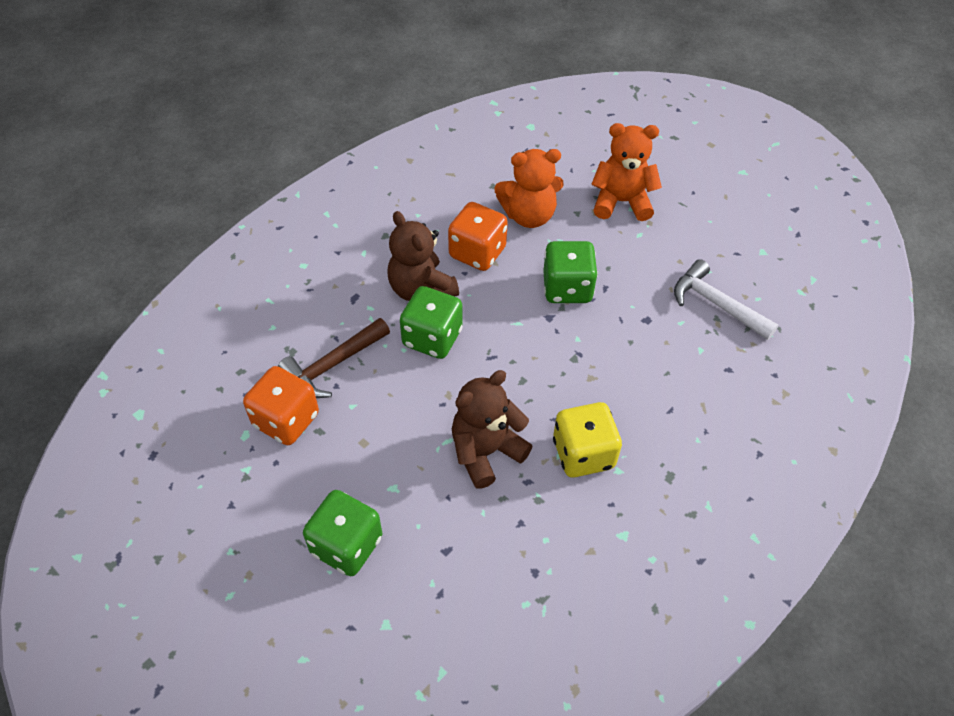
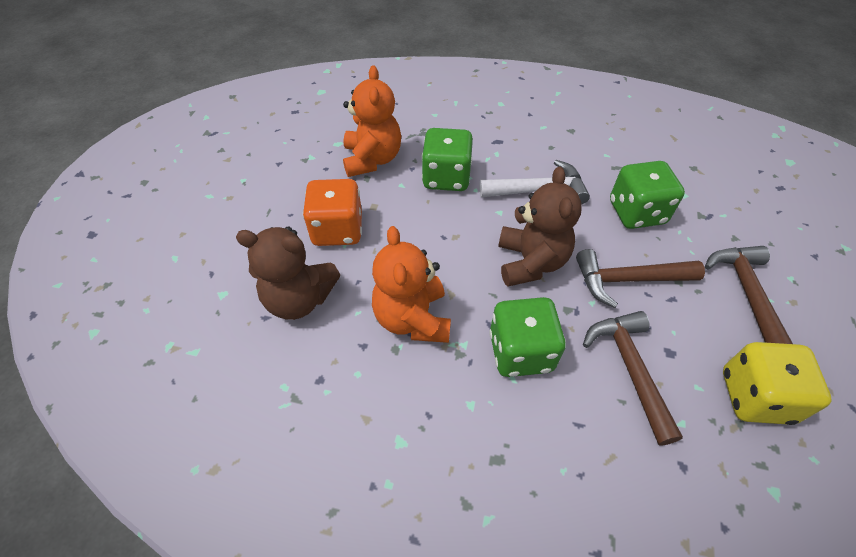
brown hammer: [278,318,390,398] = 1 -> [576,249,705,308] [583,311,683,446] [705,246,793,344] = 3
orange dice: [243,366,319,445] [448,202,508,271] = 2 -> [303,179,362,246] = 1

